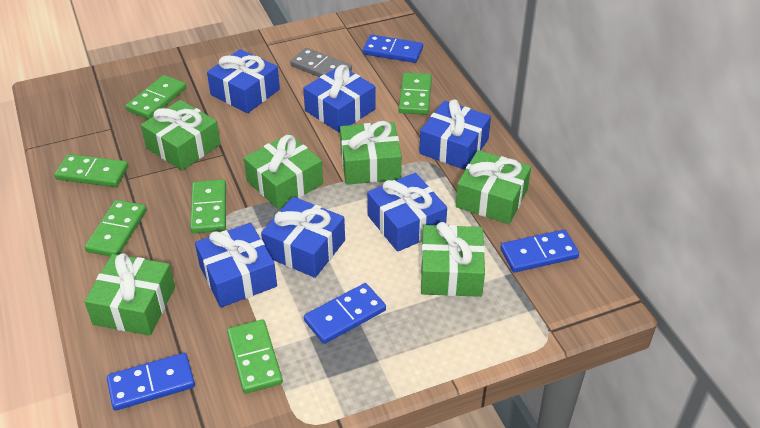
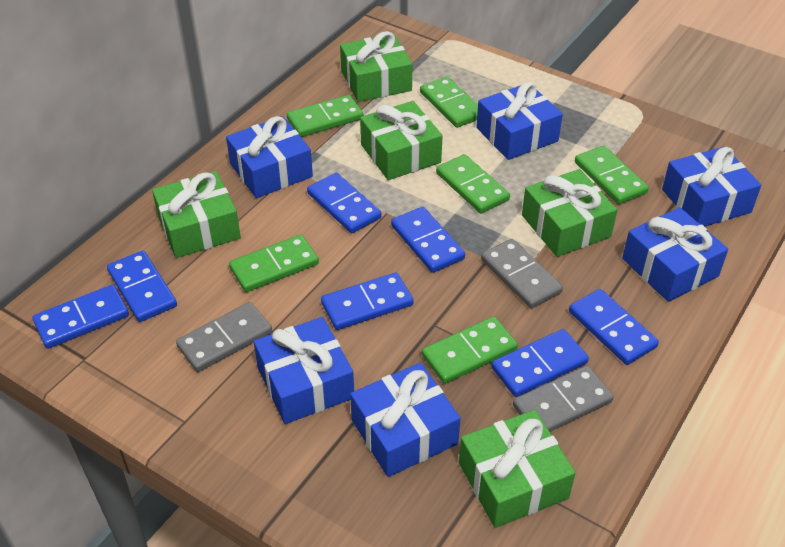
blue domino: [107,353,195,411] [304,283,386,344] [363,35,423,63] [500,230,579,273] = 4 -> [33,285,129,349] [107,251,177,322] [307,173,381,233] [321,273,413,330] [391,207,465,273] [491,329,589,397] [569,289,659,365] = 7
green gift: [84,253,175,336] [141,100,220,171] [244,134,323,209] [340,121,402,185] [421,222,485,297] [456,150,531,224] = 6 -> [152,171,241,258] [340,31,413,102] [360,101,443,180] [459,410,575,528] [522,169,617,257] = 5
grey domino: [290,48,352,77] = 1 -> [176,302,272,372] [481,239,563,309] [513,366,614,432] = 3

